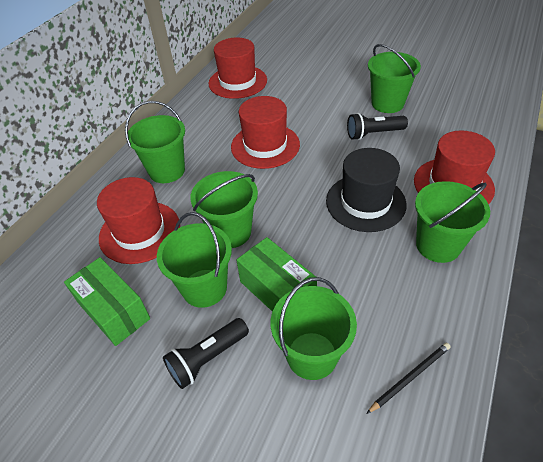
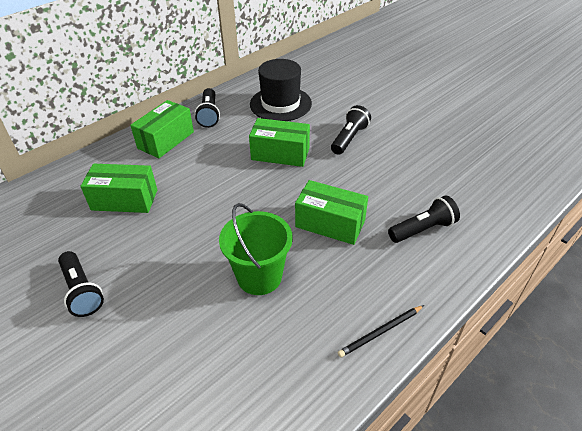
black flashlight: [163,318,249,389] [347,113,408,140] = 2 -> [58,251,104,317] [195,88,220,128] [331,105,371,155] [388,195,460,243] = 4
green box: [64,257,150,346] [237,237,317,311] = 2 -> [81,164,157,213] [130,100,194,158] [249,118,310,167] [295,180,368,245] = 4
green bucket: [125,101,185,183] [157,212,232,308] [190,171,258,248] [271,277,357,380] [368,44,421,113] [415,181,490,263] = 6 -> [219,203,293,295] = 1
red hat: [97,177,180,264] [208,38,267,99] [231,96,300,169] [414,131,495,204] = 4 -> none = 0

